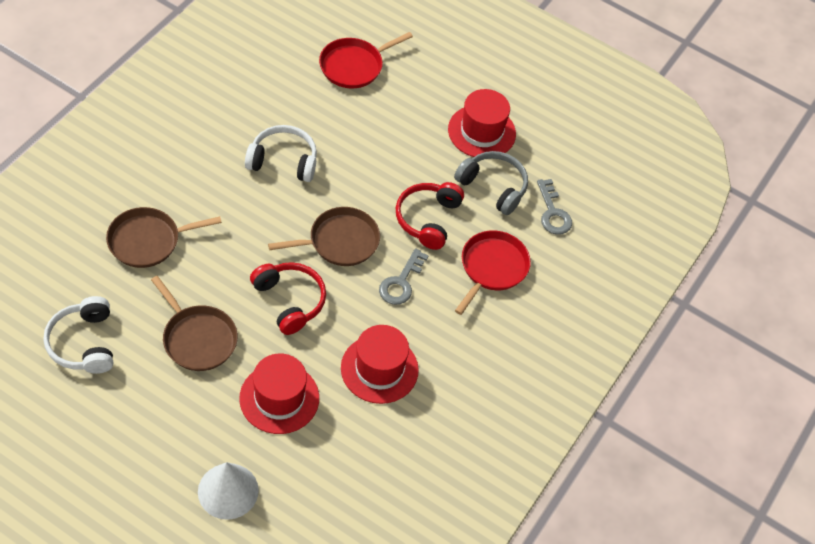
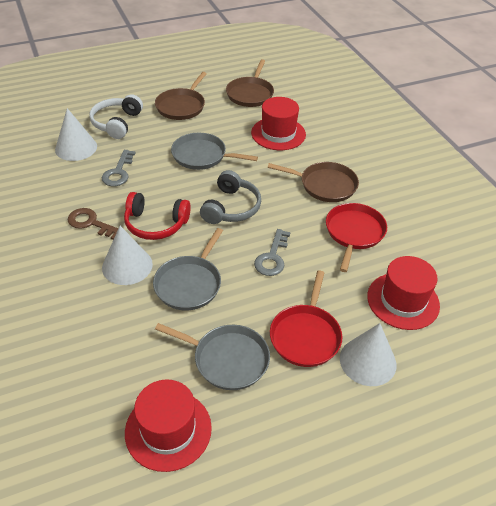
brown key: none = 0 -> [68,208,118,240] = 1
grey pan: none = 0 -> [153,228,223,310] [155,323,270,390] [171,133,258,170] = 3
red headphones: [250,262,326,335] [396,182,464,250] = 2 -> [124,192,191,240] = 1
white cone: [198,462,259,520] = 1 -> [55,108,97,161] [102,226,153,285] [340,323,396,386] = 3
white headphones: [43,296,113,374] [245,125,317,182] = 2 -> [89,94,143,139] = 1

